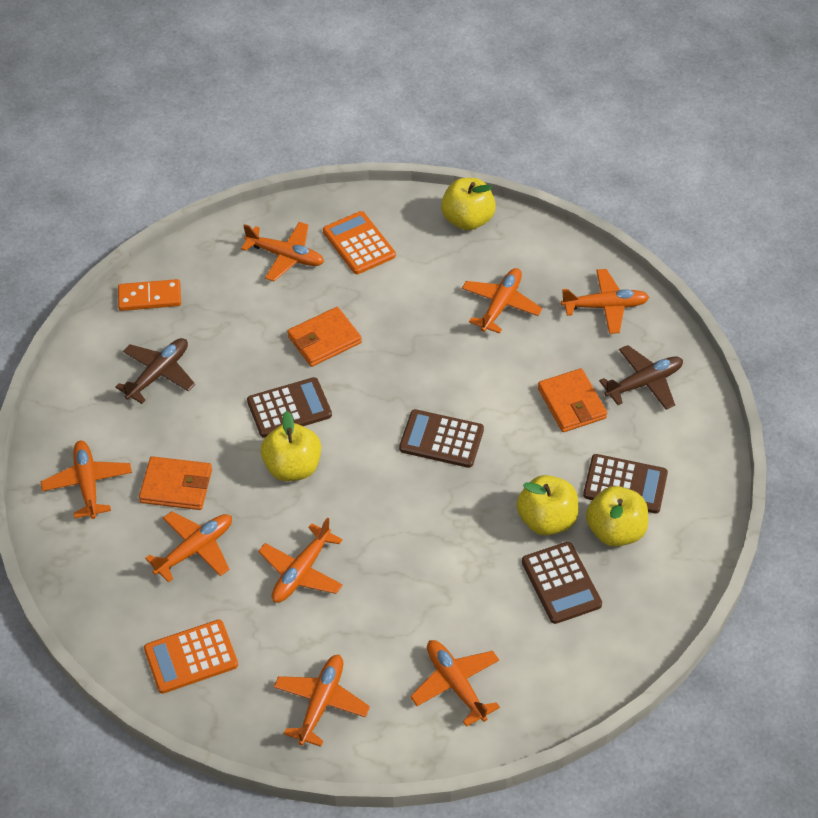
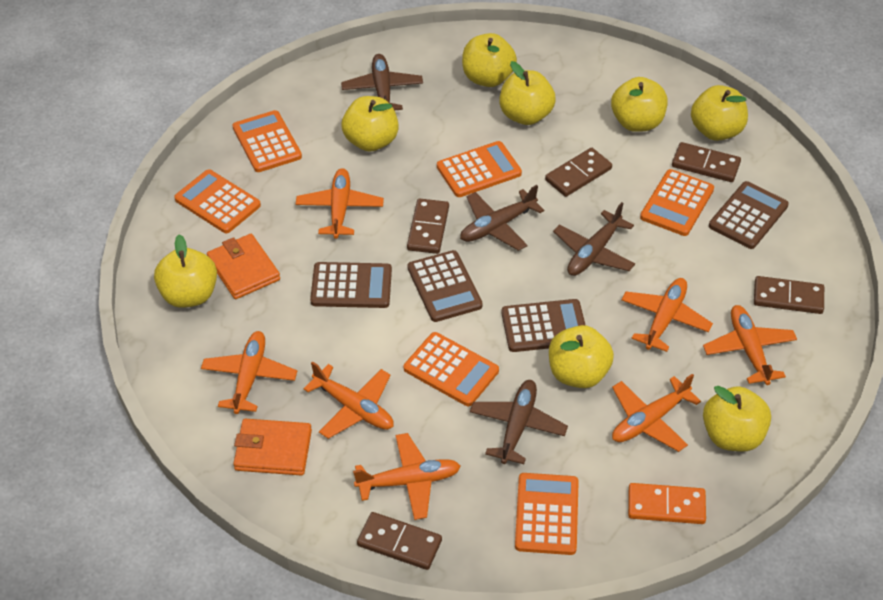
brown domino: none = 0 -> [357,512,442,570] [407,198,449,254] [545,148,612,197] [672,142,741,182] [754,276,824,314] = 5
brown plane: [115,338,195,404] [599,345,683,410] = 2 -> [341,54,423,110] [460,185,544,251] [470,380,568,464] [553,202,635,276] = 4
orange calculator: [144,620,238,694] [323,211,396,274] = 2 -> [174,169,261,233] [233,110,302,172] [404,332,499,406] [437,141,522,197] [515,473,579,555] [640,169,714,236] = 6
orange plane: [40,441,132,519] [145,511,232,583] [241,222,324,281] [258,517,343,603] [274,655,370,747] [410,640,500,727] [462,268,542,334] [561,269,649,334] = 8 -> [201,331,297,414] [296,168,384,239] [303,361,394,439] [353,433,461,520] [612,374,701,452] [621,278,713,352] [703,305,797,385] = 7
orange wallet: [139,456,212,510] [287,307,362,367] [538,368,607,432] = 3 -> [207,234,280,299] [233,419,312,476] = 2
yellow apple: [261,411,321,481] [441,178,496,230] [517,475,578,535] [586,486,648,547] = 4 -> [154,234,217,308] [342,96,399,151] [462,33,517,87] [500,61,556,125] [549,325,614,388] [611,77,668,132] [691,85,748,141] [703,386,771,452] = 8

